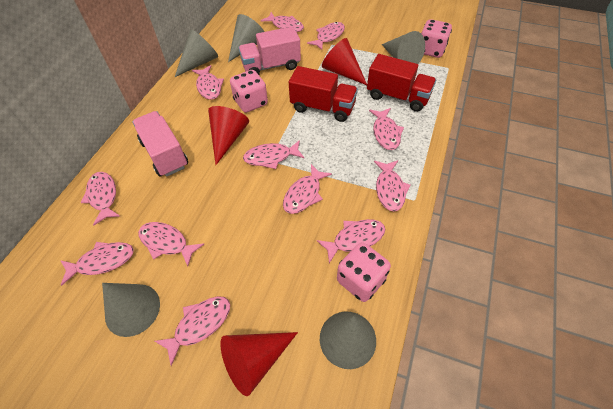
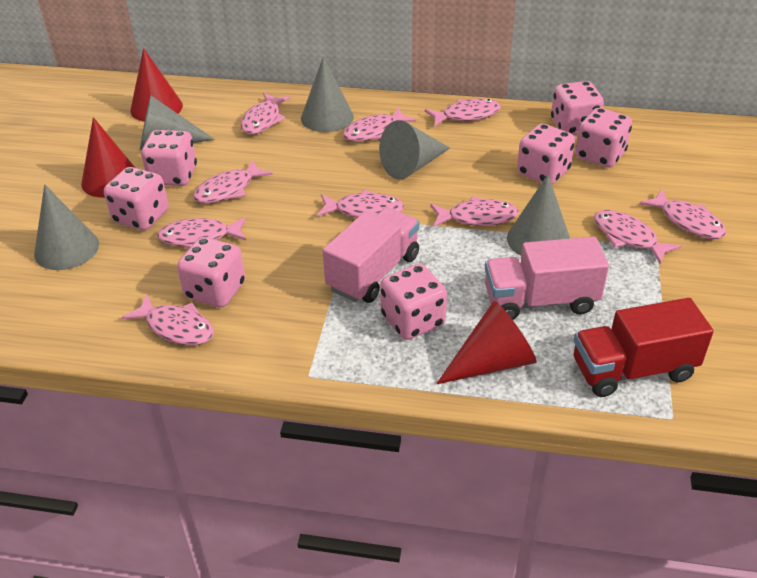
pink dice: [230,70,268,113] [337,242,391,302] [421,19,452,58] = 3 -> [104,167,169,230] [141,130,197,186] [177,237,245,308] [380,264,447,340] [517,124,575,184] [551,81,604,135] [575,108,632,168] = 7
pink fish: [60,242,134,286] [81,172,121,226] [138,222,204,266] [155,296,230,366] [192,65,224,100] [243,140,305,169] [261,12,304,32] [283,164,332,214] [307,22,345,50] [317,219,385,263] [369,108,404,150] [374,160,410,211] = 12 -> [121,294,214,345] [157,217,246,248] [193,160,273,203] [241,93,290,134] [317,189,404,218] [343,107,416,142] [425,99,501,127] [430,196,519,227] [594,210,681,264] [640,189,727,239] = 10
red truck: [289,66,358,122] [367,54,436,112] = 2 -> [574,298,714,397] = 1

